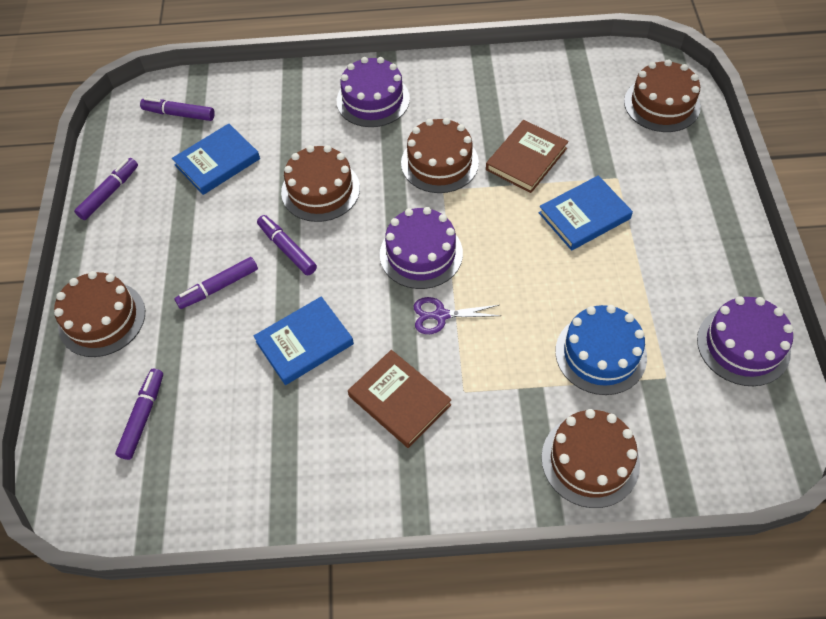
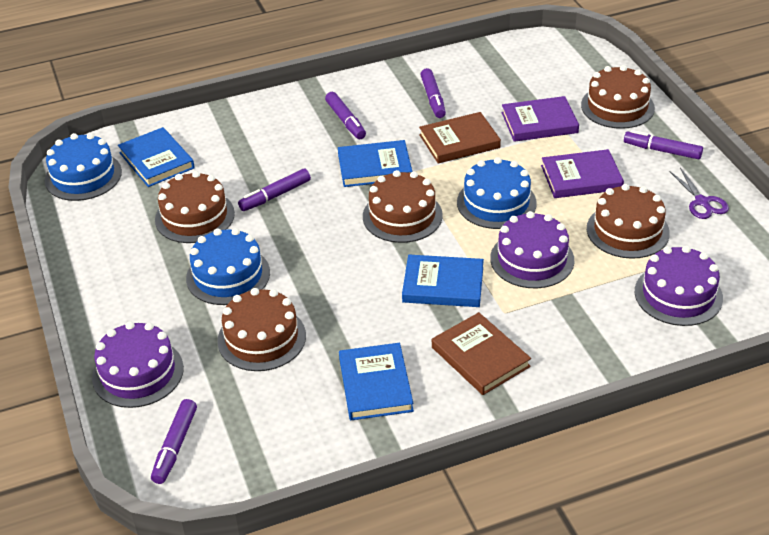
blue book: [172,124,260,195] [253,297,354,385] [539,175,633,251] = 3 -> [118,127,195,187] [338,140,412,187] [339,343,414,420] [402,255,484,307] = 4
blue cake: [555,305,647,395] = 1 -> [45,133,122,201] [186,228,270,305] [457,157,536,229] = 3
purple book: none = 0 -> [502,96,579,142] [541,149,624,198] = 2

